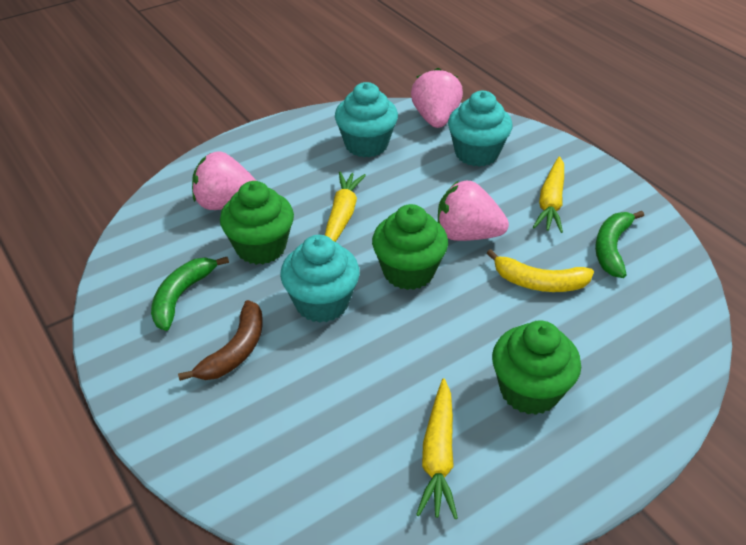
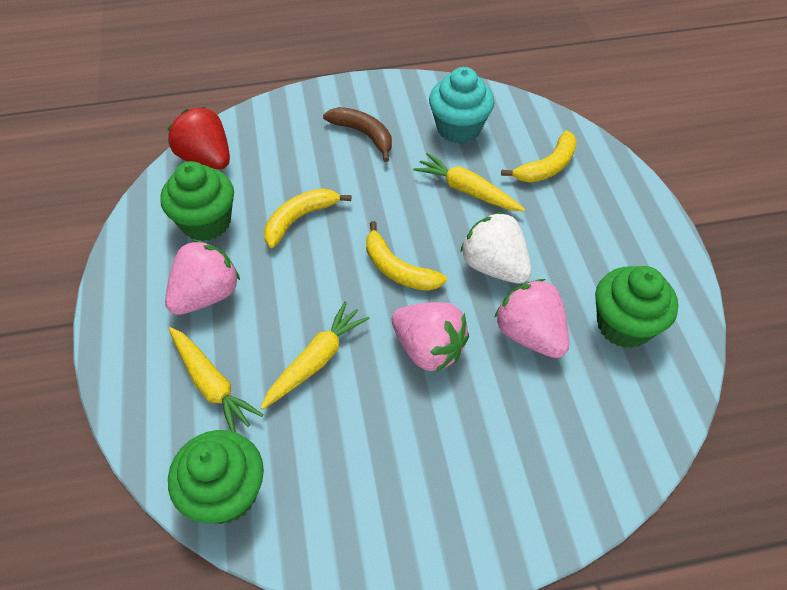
green banana: [151,257,229,331] [595,211,644,278] = 2 -> none = 0
red strawberry: none = 0 -> [167,107,230,169] = 1
turquoise cupcake: [280,235,360,323] [335,82,398,157] [448,91,513,167] = 3 -> [429,67,494,144] = 1
white strawberry: none = 0 -> [460,212,532,284] = 1
yellow banana: [487,249,594,292] = 1 -> [264,188,351,248] [366,221,447,291] [501,130,577,183] = 3

